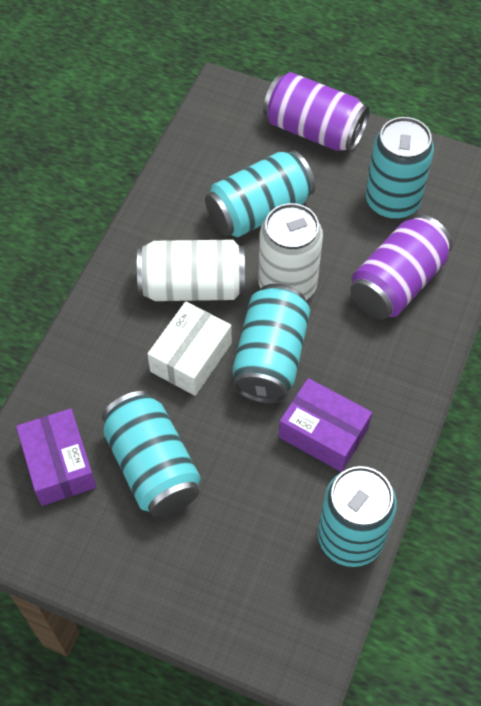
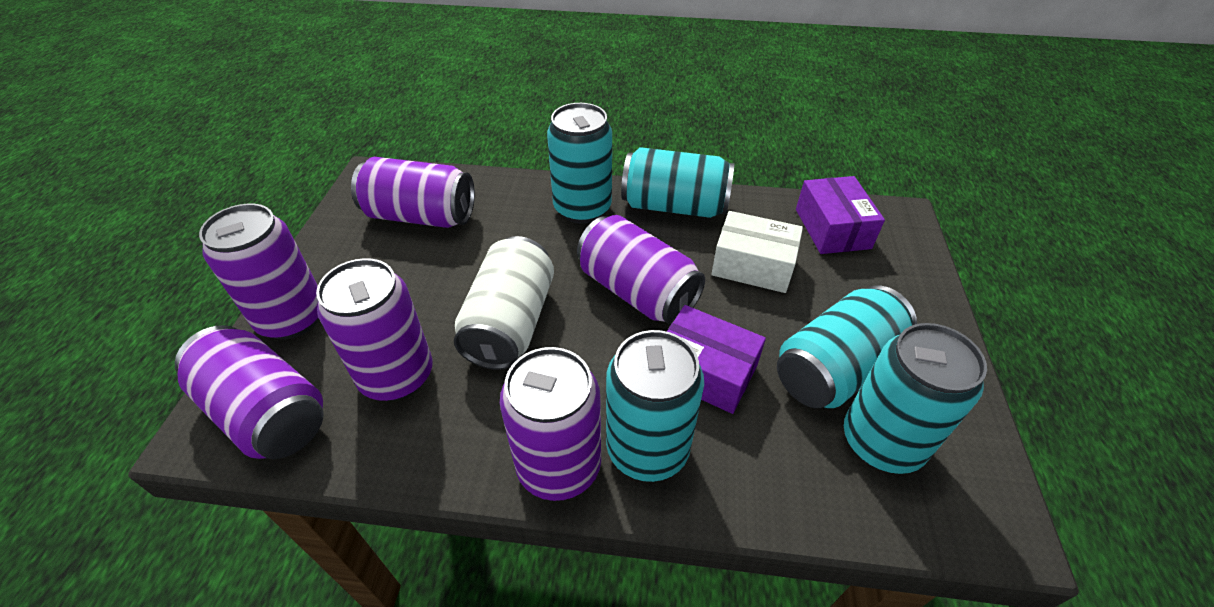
purple can: [263,72,370,152] [350,215,453,319] = 2 -> [175,325,324,459] [199,204,319,339] [316,258,433,401] [351,157,475,228] [500,347,601,501] [577,215,705,325] = 6
white can: [137,240,245,301] [258,203,323,300] = 2 -> [454,236,554,370] = 1

